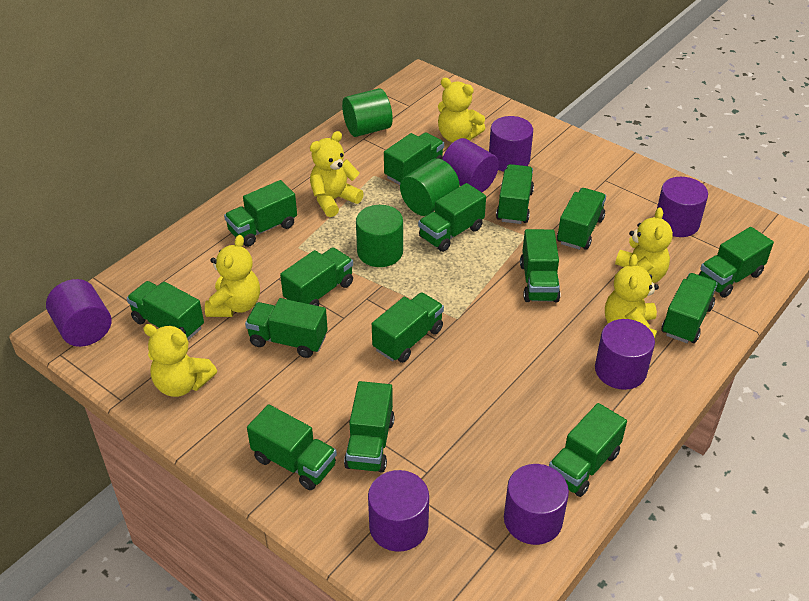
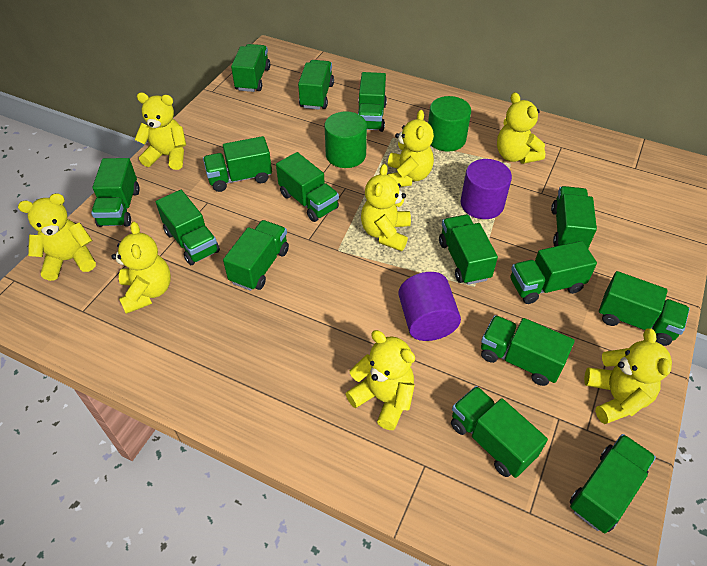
green cylinder: [342,88,393,137] [356,205,403,267] [400,158,460,216] = 3 -> [324,111,367,168] [428,96,471,152] = 2
purple cylinder: [46,279,111,347] [368,470,429,552] [442,138,499,192] [489,116,533,172] [504,464,569,545] [595,319,655,390] [657,177,708,237] = 7 -> [398,272,461,341] [460,159,512,219] = 2
yellow teddy bear: [143,324,217,397] [205,235,260,317] [310,131,364,217] [438,78,485,142] [605,254,659,338] [615,207,673,283] = 6 -> [18,193,96,281] [111,222,171,314] [134,93,186,170] [345,330,415,430] [361,164,411,251] [387,110,434,187] [497,92,545,164] [584,328,672,424] = 8

